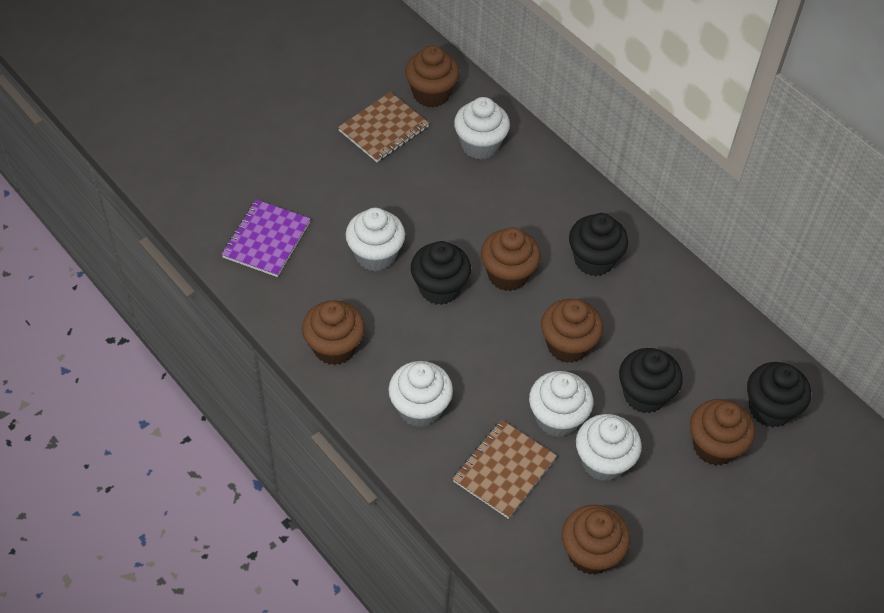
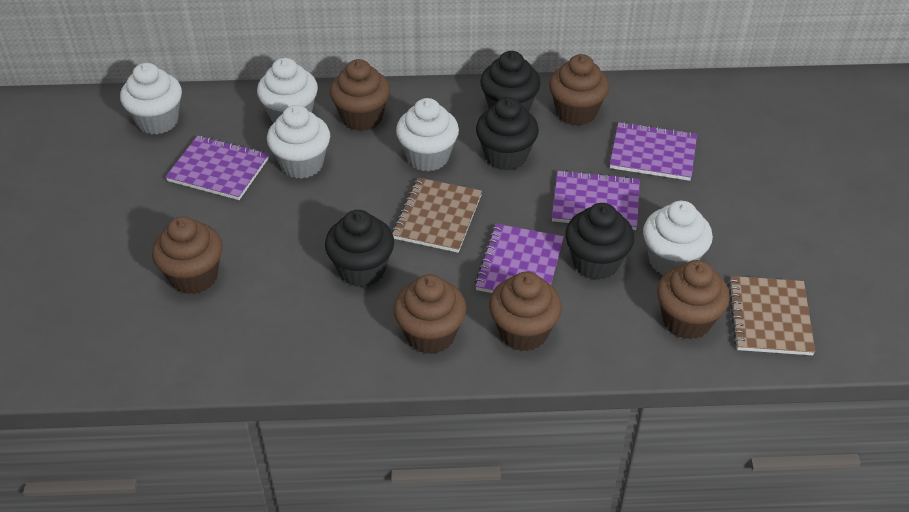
purple notebook: [221,200,311,277] = 1 -> [165,136,269,200] [475,224,564,293] [552,170,640,230] [610,122,697,181] = 4

